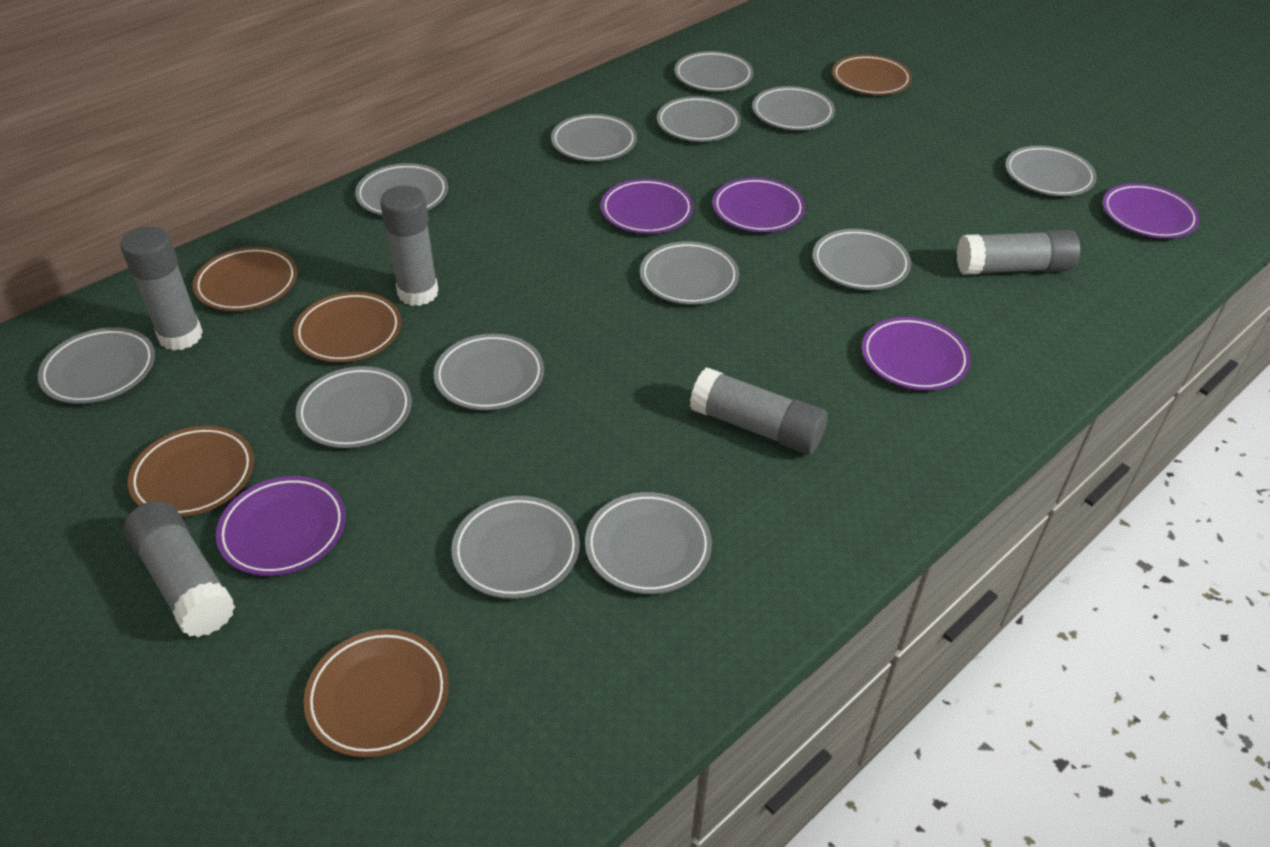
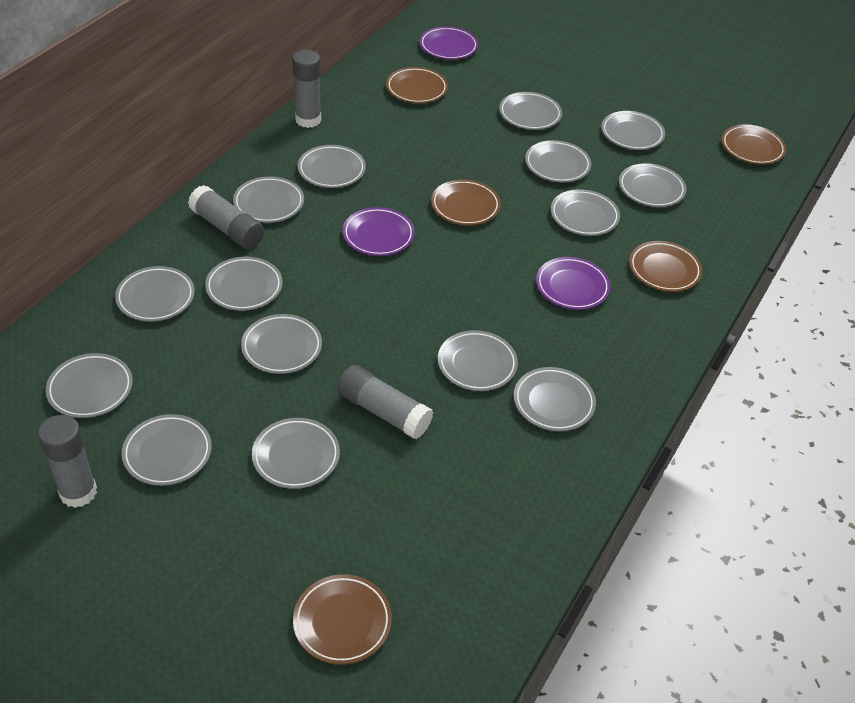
grey glue stick: [120,226,203,351] [124,501,235,637] [380,186,439,306] [690,368,828,455] [957,230,1080,275] = 5 -> [38,415,97,508] [188,185,264,249] [292,50,321,128] [337,365,433,439] = 4
grey plate: [38,327,155,404] [296,366,412,448] [355,163,448,215] [434,334,544,410] [452,496,580,599] [551,114,637,161] [585,492,712,594] [640,241,739,305] [657,96,741,142] [674,51,753,91] [752,86,835,130] [813,229,911,290] [1005,146,1097,196] = 13 -> [46,353,133,418] [115,266,195,322] [122,414,212,486] [205,257,283,311] [233,176,304,223] [241,314,322,374] [252,418,340,489] [298,145,366,188] [438,330,518,391] [499,92,562,130] [514,367,596,431] [525,140,592,183] [550,189,620,236] [601,111,665,150] [619,163,686,207] = 15
purple plate: [216,476,346,576] [601,179,694,234] [713,177,805,232] [862,317,971,390] [1102,183,1200,238] = 5 -> [343,207,415,256] [420,26,478,60] [536,257,611,310] = 3

